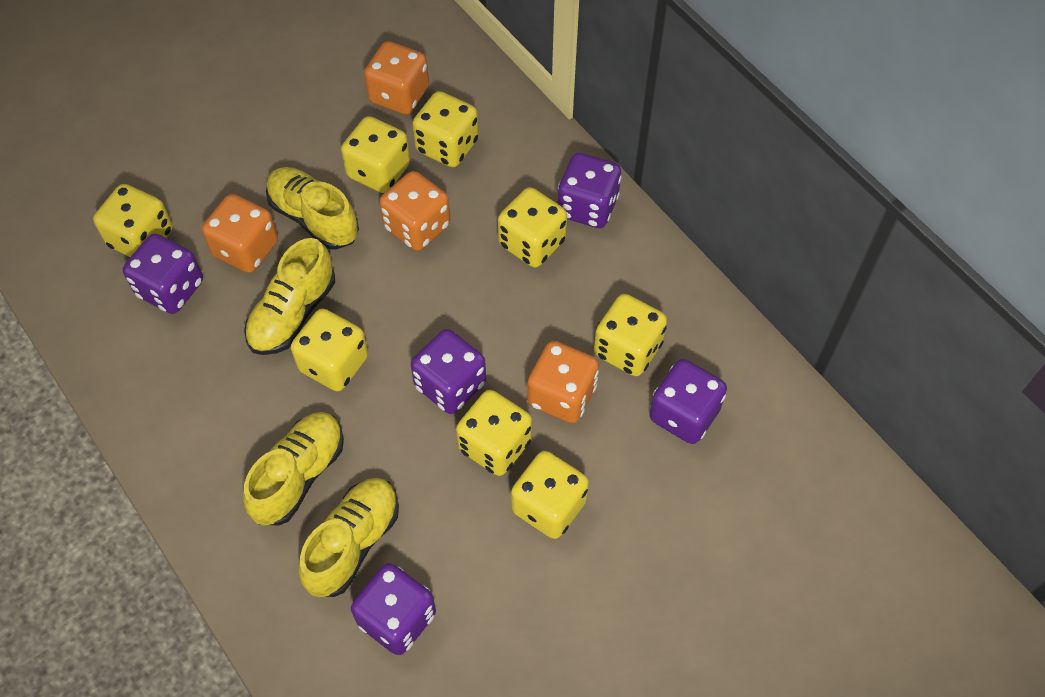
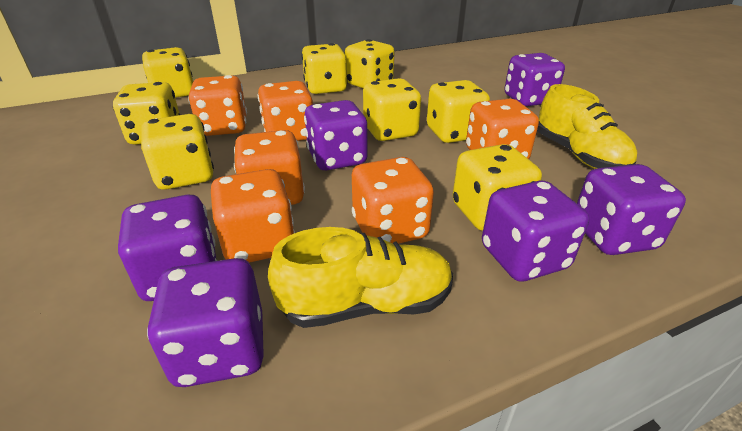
orange dice: [202,194,278,273] [364,41,429,115] [379,171,450,251] [527,341,599,423] = 4 -> [188,75,247,136] [211,169,295,263] [234,130,305,205] [258,81,313,141] [352,157,434,244] [466,99,539,159] = 6
purple dice: [123,234,203,314] [351,563,436,655] [411,329,486,414] [558,153,622,228] [649,359,727,444] = 5 -> [118,195,217,301] [147,258,264,387] [304,100,368,170] [482,180,589,282] [504,53,565,106] [577,164,686,255] = 6
yellow shoe: [243,412,344,526] [244,238,335,355] [266,167,359,250] [298,478,399,597] = 4 -> [268,227,453,328] [537,84,637,169] = 2

